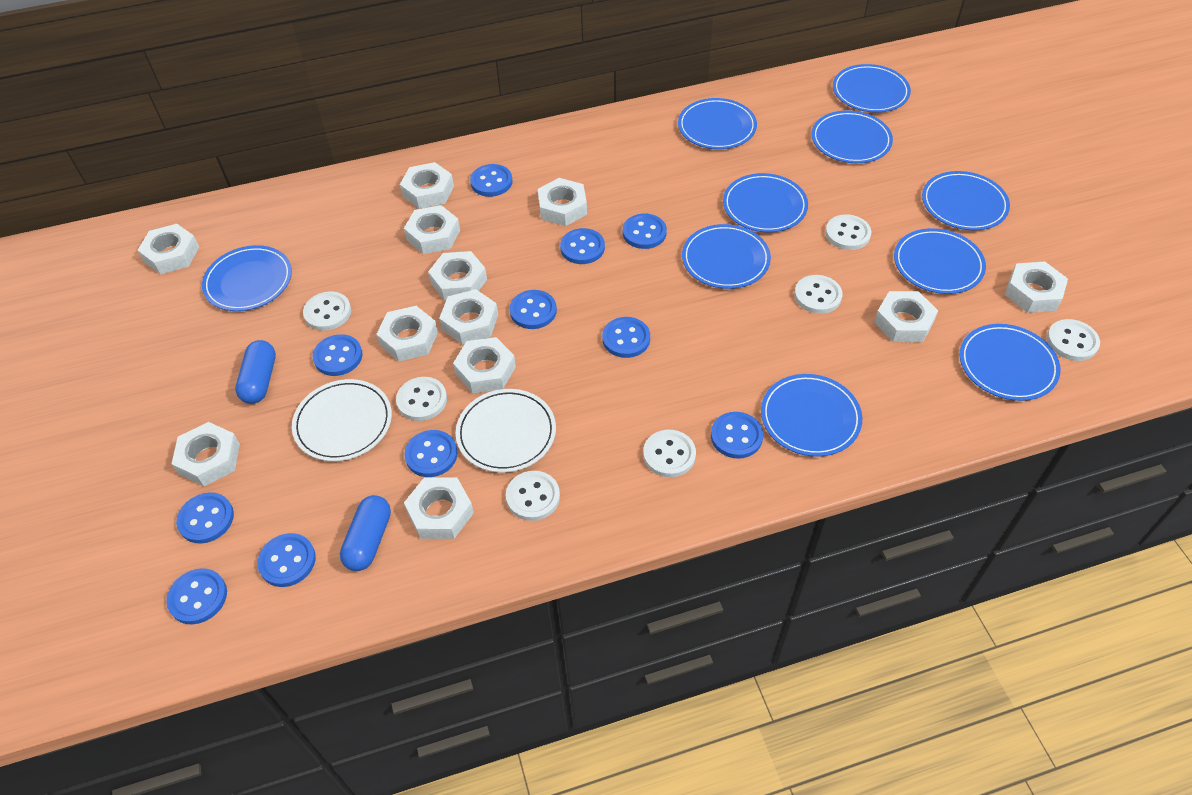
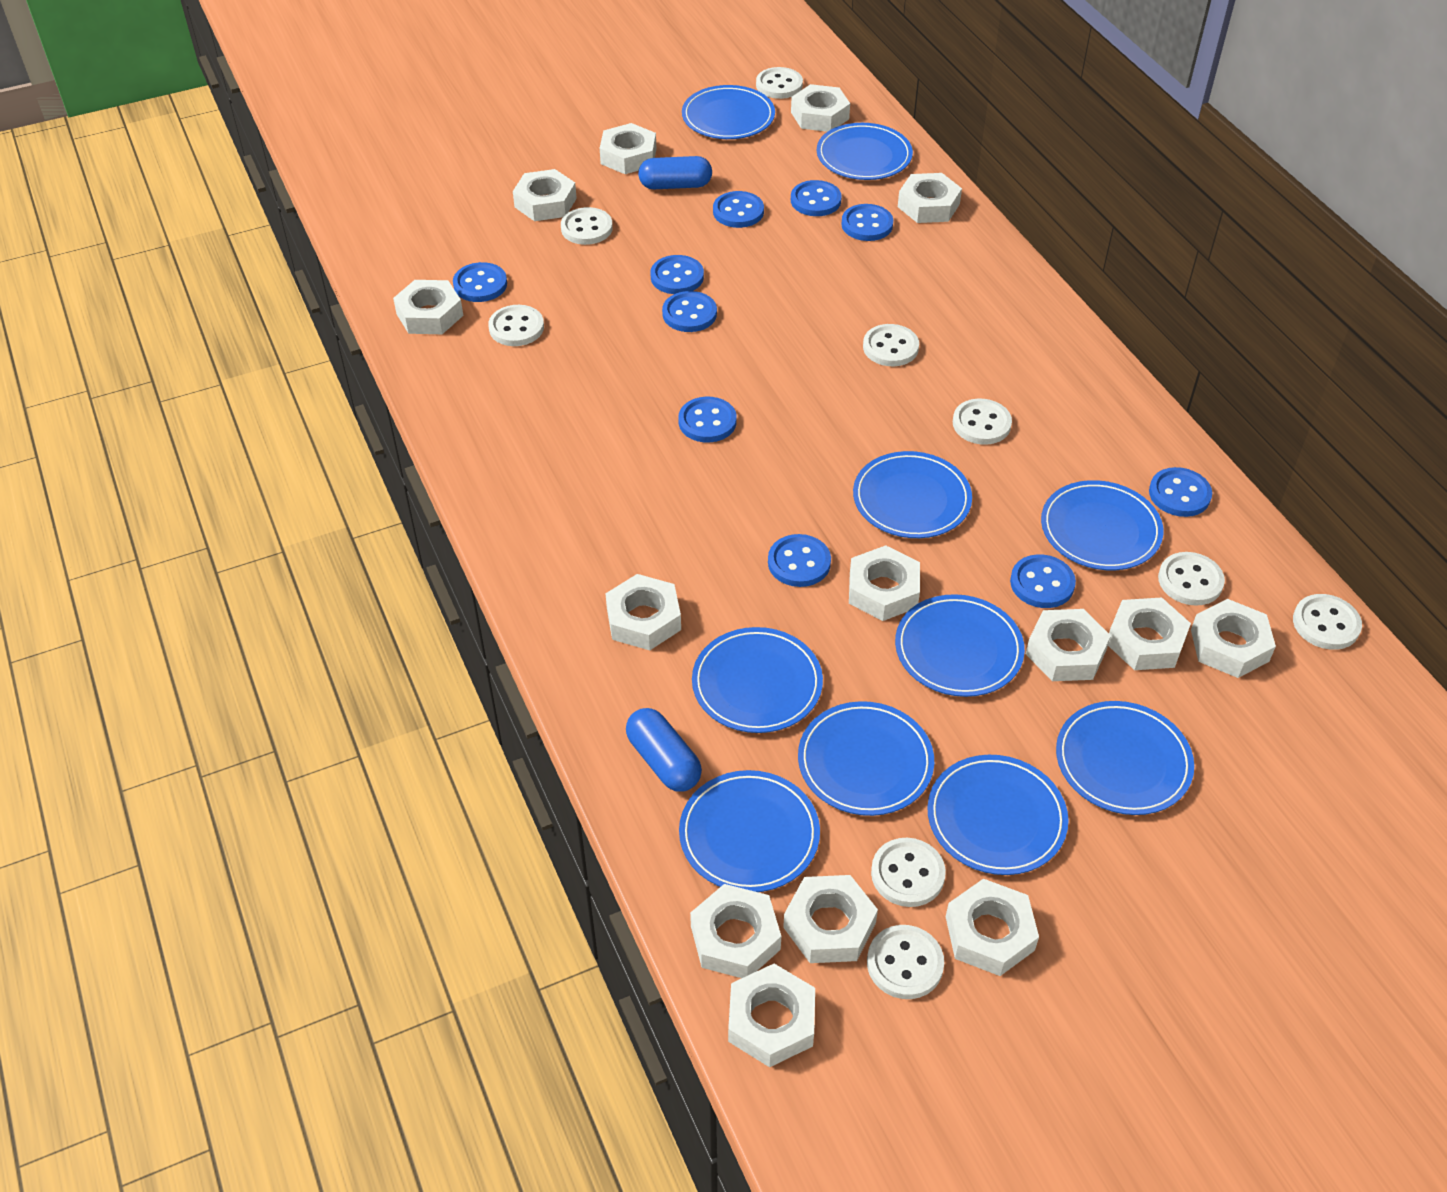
blue button: [166,568,227,624] [176,492,234,544] [257,533,316,587] [313,334,363,376] [404,430,458,477] [470,164,513,197] [510,290,557,329] [560,228,605,264] [602,317,650,358] [623,214,667,249] [711,412,763,459] = 11 -> [453,262,507,302] [651,255,704,294] [662,291,717,332] [678,397,737,443] [713,191,764,228] [768,534,831,587] [791,180,842,216] [841,204,893,241] [1010,554,1076,608] [1149,467,1212,517] = 10
white button: [303,291,351,331] [396,377,447,421] [506,471,560,521] [643,430,696,477] [794,275,842,314] [825,214,871,250] [1047,319,1100,361] = 7 -> [488,305,544,346] [561,207,613,245] [756,67,803,99] [863,324,919,366] [867,925,944,999] [871,838,946,907] [953,399,1012,445] [1158,552,1225,606] [1293,594,1362,650] = 9
white nut: [137,224,199,274] [172,422,240,486] [376,306,438,361] [400,162,454,209] [404,205,460,254] [404,478,474,539] [428,251,487,301] [439,289,498,344] [453,337,516,393] [538,178,587,226] [874,291,938,342] [1005,261,1068,313] = 12 -> [393,280,463,334] [513,169,577,221] [600,123,656,174] [605,574,681,650] [690,884,781,978] [728,964,815,1067] [783,875,878,963] [791,84,850,132] [849,545,920,621] [898,173,962,223] [946,879,1039,976] [1026,609,1111,681] [1108,597,1191,670] [1191,599,1276,678] = 14
white plate: [292,379,392,461] [456,389,556,473] = 2 -> none = 0

